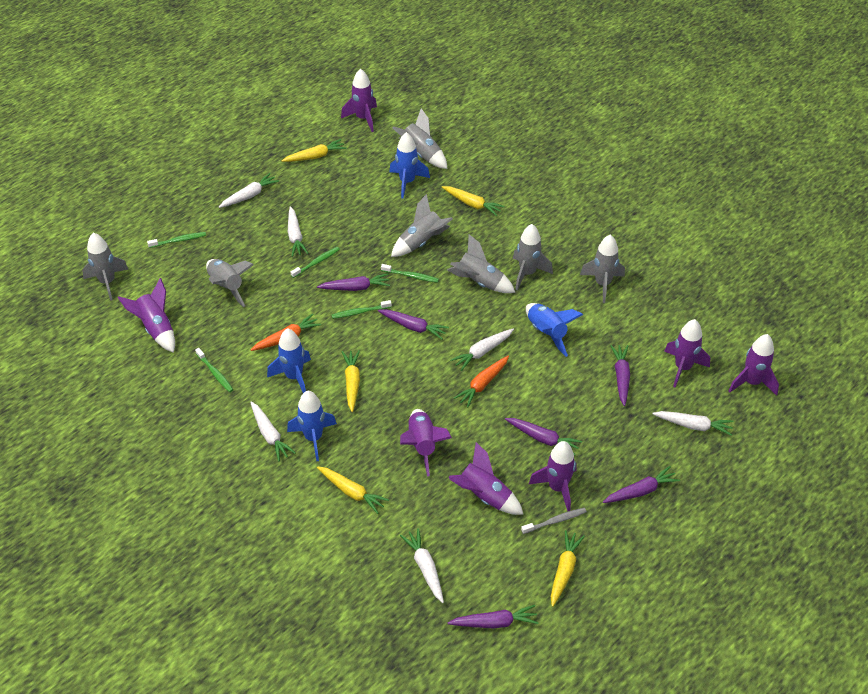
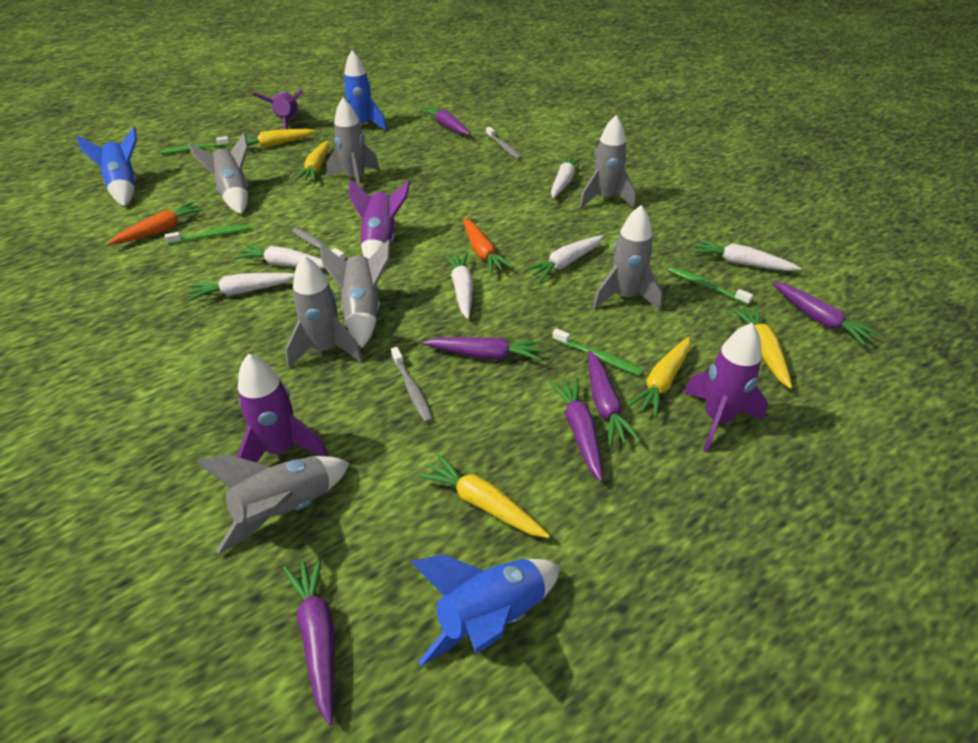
blue rocket: [267,328,311,393] [287,391,337,461] [389,132,430,198] [526,303,583,357] = 4 -> [76,126,137,207] [344,50,387,131] [411,554,560,666] = 3
green toothbrush: [147,232,206,248] [195,348,233,392] [291,247,340,278] [331,300,392,319] [381,264,439,283] = 5 -> [160,136,230,154] [165,225,250,244] [552,328,643,376] [668,267,753,305] = 4
grey toothbrush: [521,508,587,534] = 1 -> [292,228,346,260] [391,347,433,423] [486,127,522,160] = 3
purple rocket: [118,278,175,353] [341,69,377,132] [400,409,452,477] [448,442,524,515] [529,441,577,511] [664,319,710,388] [729,334,779,396] = 7 -> [237,354,328,463] [253,89,303,129] [349,179,411,259] [684,323,768,452] = 4

